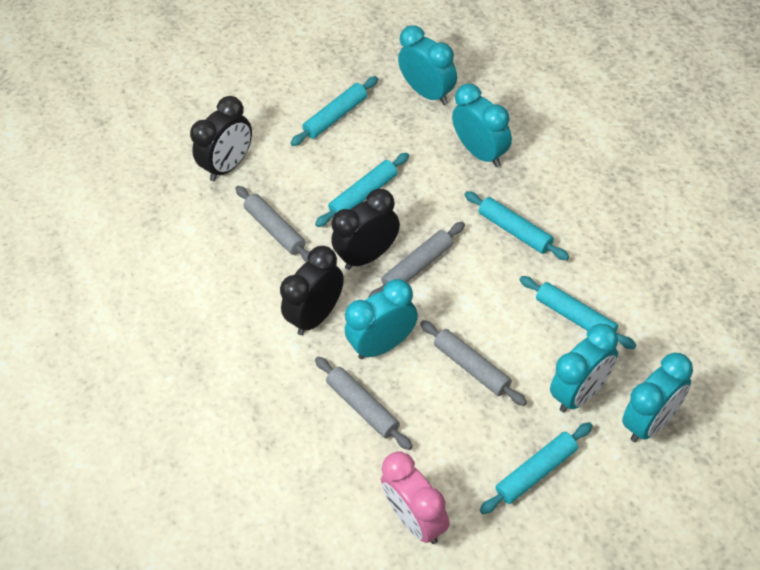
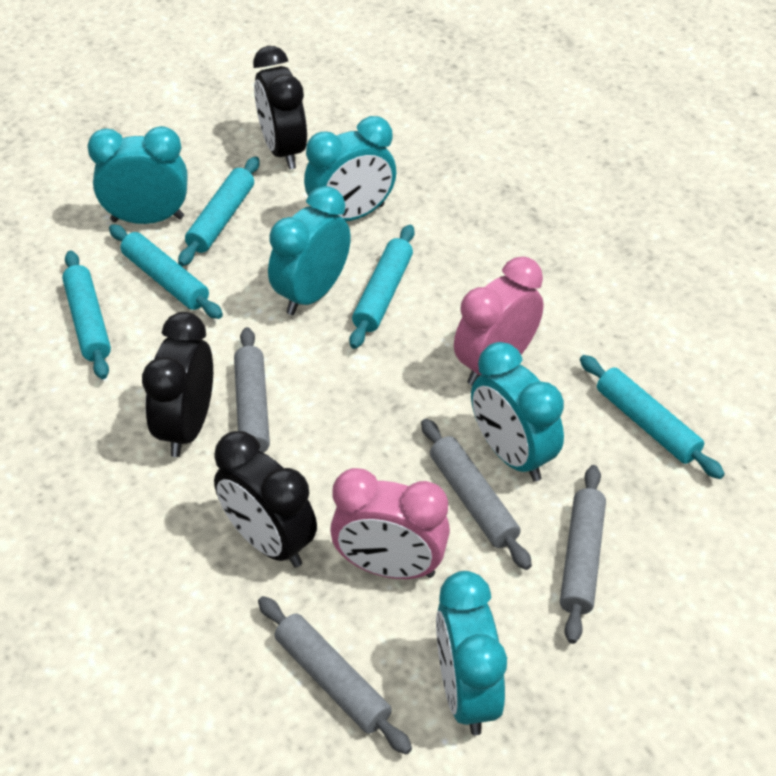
pink clock: [381,452,450,544] = 1 -> [330,468,450,579] [454,257,544,386] = 2

